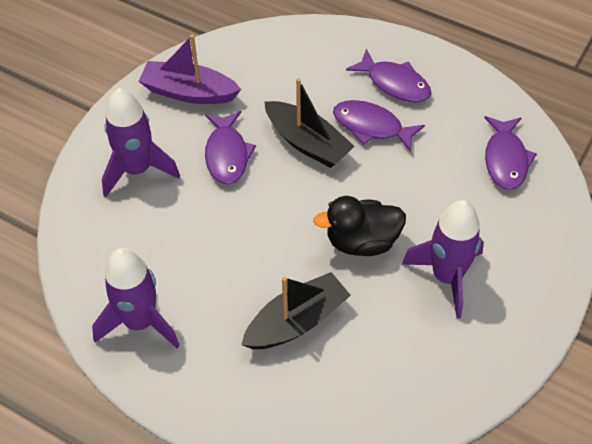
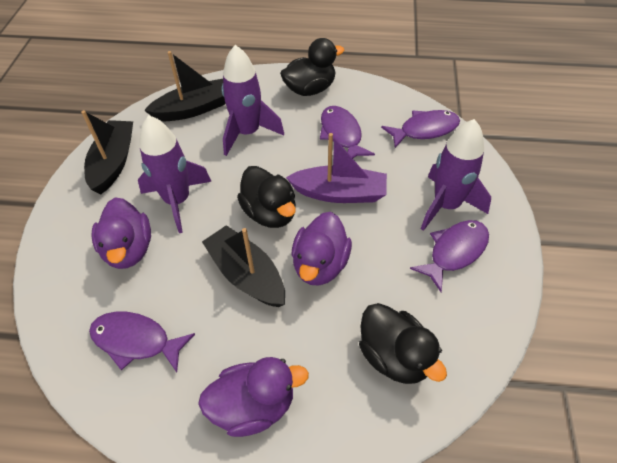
black boat: [241,272,351,349] [265,78,355,168] = 2 -> [81,110,133,194] [144,51,226,121] [202,225,285,307] = 3
black duck: [313,196,406,256] = 1 -> [237,166,296,228] [280,38,344,96] [359,303,447,384] = 3
purple duck: none = 0 -> [91,198,151,269] [198,357,309,437] [291,212,352,286] = 3

